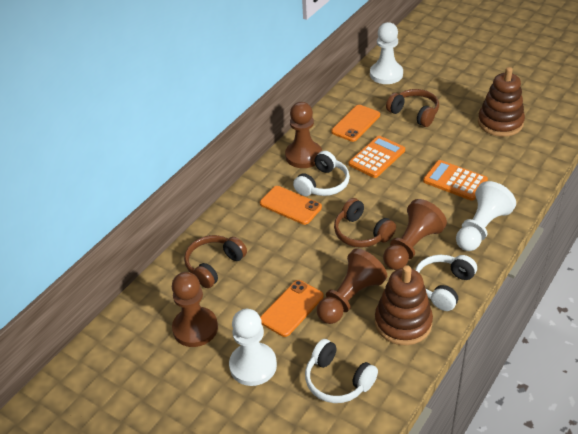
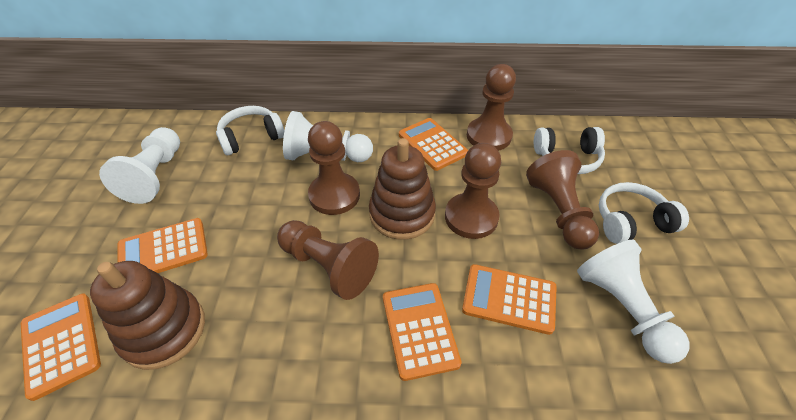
brown headphones: [184,235,247,288] [334,198,396,248] [386,89,439,127] = 3 -> none = 0
brown pawn: [172,272,218,347] [285,102,322,168] [317,248,387,324] [383,199,447,270] = 4 -> [277,220,379,300] [308,121,360,215] [445,143,501,239] [467,64,516,151] [526,150,599,250] = 5
orange calculator: [349,136,405,178] [423,160,488,201] = 2 -> [21,294,101,401] [117,218,208,273] [383,283,462,381] [399,118,468,171] [462,264,557,335] = 5
orange phone: [260,186,322,225] [260,280,324,337] [331,105,380,142] = 3 -> none = 0

